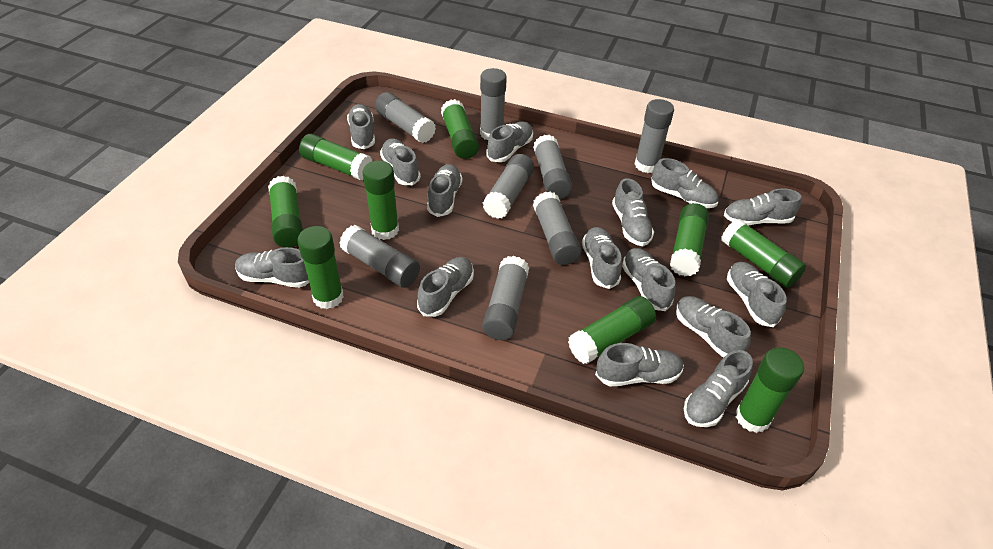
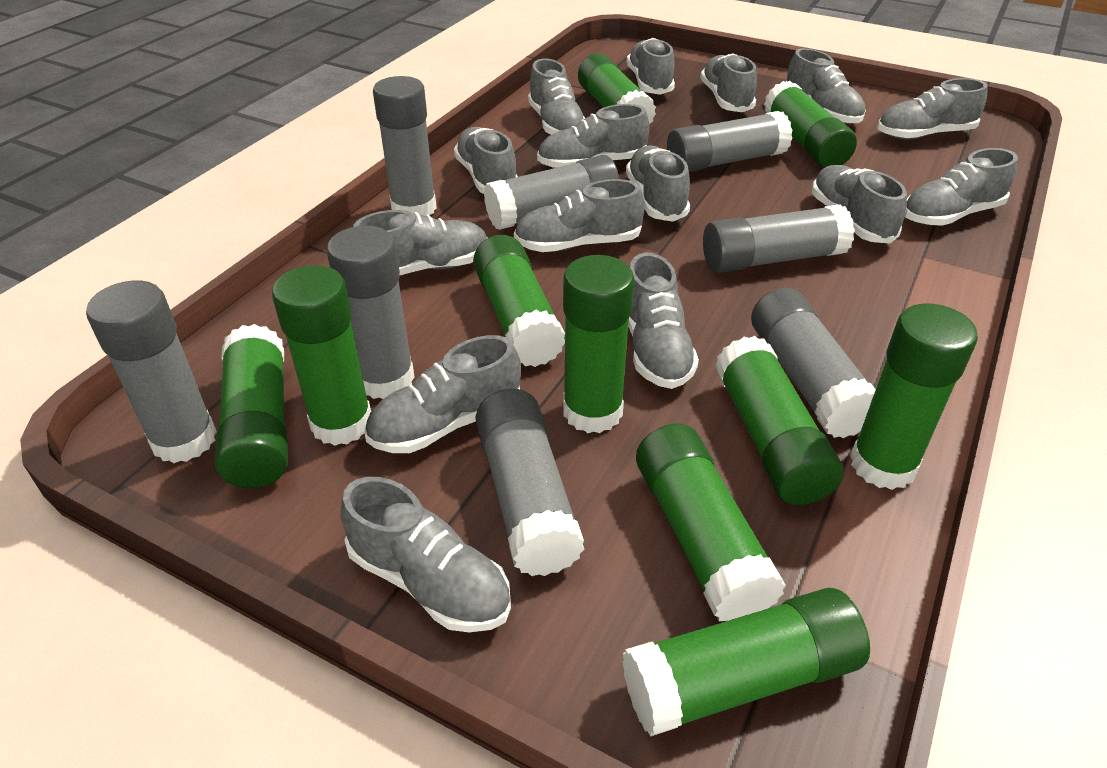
green glue stick: [268,176,303,247] [298,226,344,309] [299,134,372,181] [362,160,399,240] [441,99,479,159] [568,296,656,364] [670,203,709,276] [721,219,806,288] [735,347,804,433] = 9 -> [215,324,288,488] [272,265,371,446] [473,235,565,367] [563,255,634,433] [578,53,656,124] [622,588,870,737] [636,424,786,621] [715,336,844,505] [764,81,857,168] [850,304,978,490] = 10

